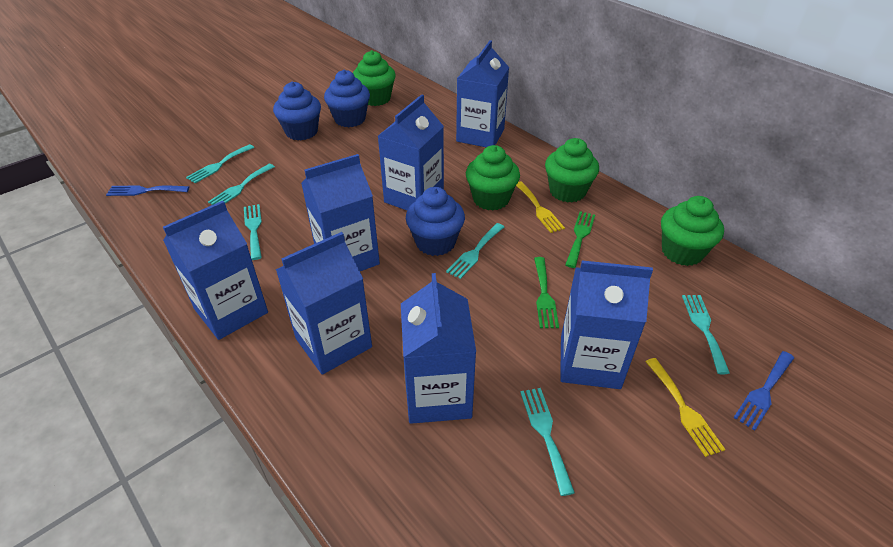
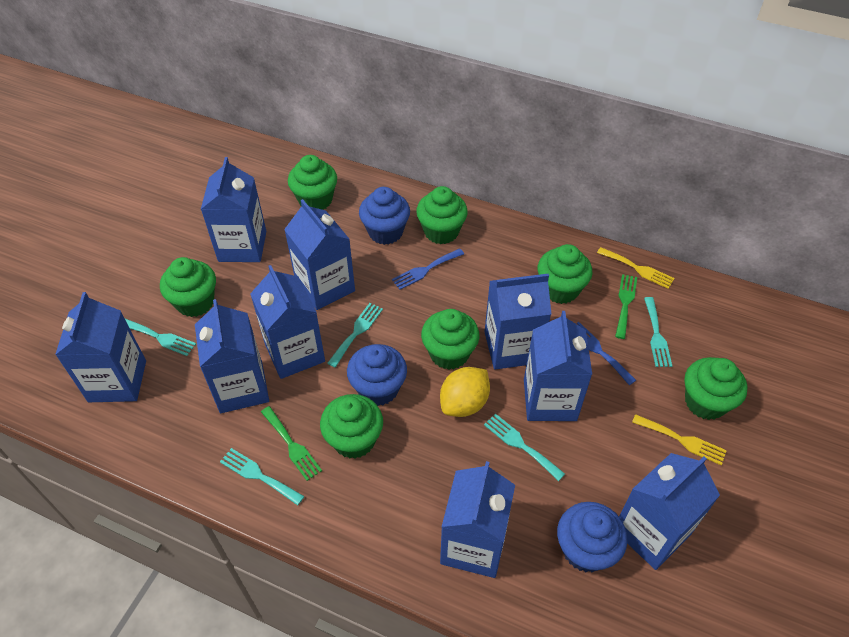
blue carton: [163,201,268,340] [276,232,372,375] [301,154,380,271] [378,94,444,210] [401,273,476,424] [456,40,509,147] [560,261,653,389] = 7 -> [55,292,146,402] [195,299,269,413] [201,157,266,262] [250,265,325,379] [284,199,355,310] [440,461,515,578] [484,274,551,369] [524,311,592,421] [619,453,720,570] = 9
green cupcake: [353,50,396,106] [466,145,520,211] [545,138,599,203] [661,196,724,266] = 4 -> [160,257,216,317] [288,155,337,210] [320,394,383,459] [416,186,468,244] [421,309,480,370] [538,244,592,304] [684,357,748,420] = 7
turquoise fork: [186,144,255,183] [208,164,275,205] [244,204,262,260] [446,223,504,279] [520,388,575,496] [682,295,730,374] = 6 -> [125,319,196,356] [220,448,305,505] [327,303,383,367] [484,413,565,481] [644,297,672,367] = 5
yellow lemon: none = 0 -> [440,367,490,417] = 1

